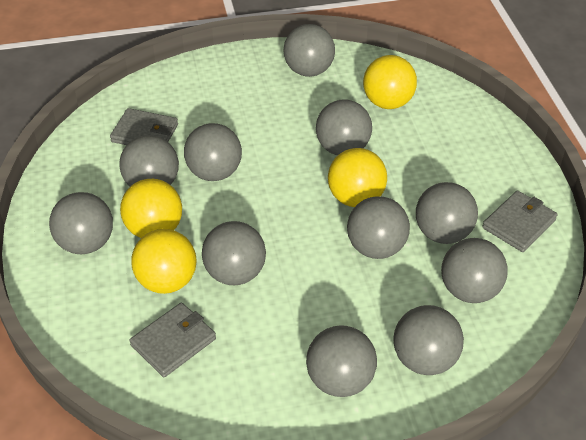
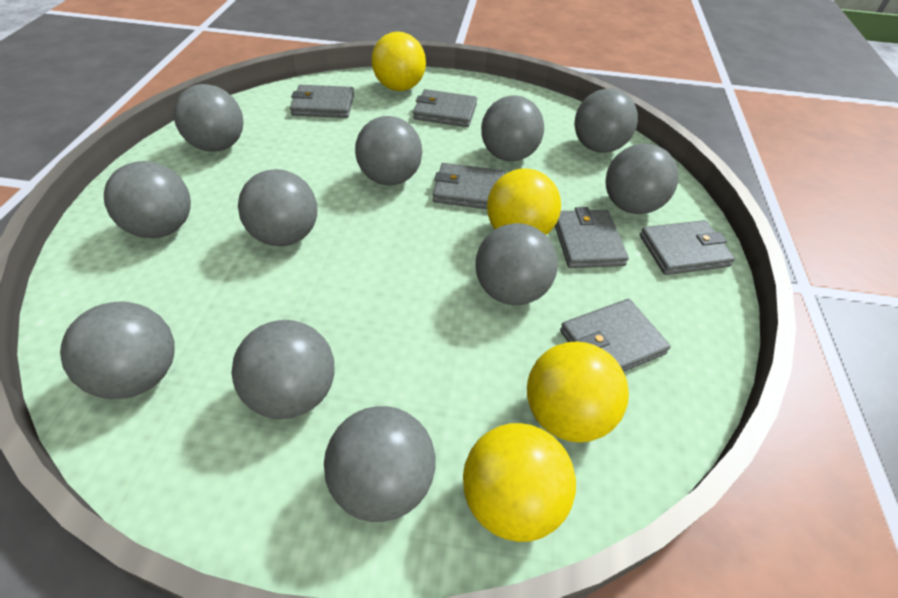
grey wallet: [110,108,178,145] [130,302,216,377] [482,191,557,252] = 3 -> [290,85,354,118] [413,89,477,127] [433,163,505,209] [555,207,629,268] [560,299,671,372] [640,220,735,275] = 6

